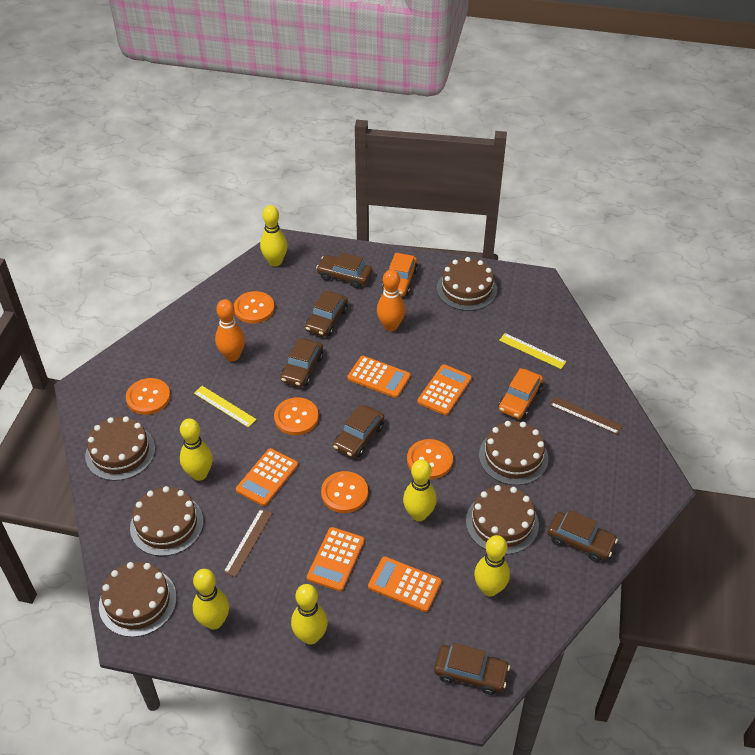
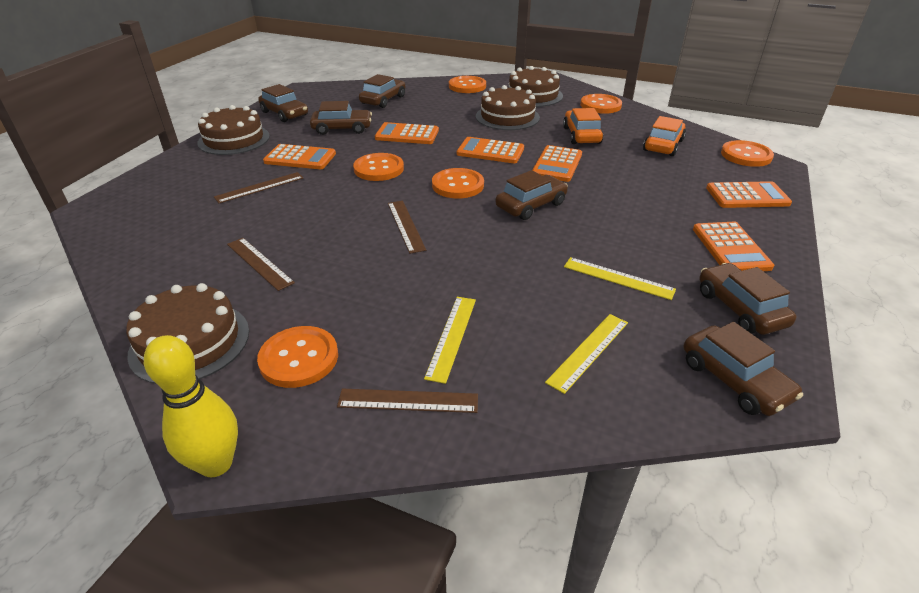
brown cake: [85,416,155,481] [99,562,177,637] [130,486,204,556] [437,257,497,311] [466,485,539,555] [479,421,548,485] = 6 -> [126,283,249,384] [197,105,270,155] [476,85,540,130] [509,66,563,107] = 4
brown ruler: [223,508,272,577] [550,397,623,435] = 2 -> [214,172,303,203] [227,238,295,291] [337,389,478,413] [388,201,426,254] = 4
orange bowling pin: [215,299,245,362] [377,269,405,331] = 2 -> none = 0
orange button: [126,378,171,415] [234,291,275,324] [274,397,319,435] [321,471,368,513] [407,439,453,479] = 5 -> [257,326,338,388] [353,153,404,181] [432,168,484,199] [449,76,486,93] [580,94,622,114] [721,140,774,167] = 6
orange calculator: [236,448,298,506] [307,527,365,591] [347,356,411,398] [368,556,442,612] [418,364,472,415] = 5 -> [263,144,336,169] [375,122,439,144] [457,137,524,163] [532,145,582,182] [693,222,774,271] [706,181,792,208] = 6
yellow bowling pin: [180,419,213,481] [193,569,229,630] [260,205,287,267] [291,584,328,645] [403,459,437,521] [474,535,510,597] = 6 -> [144,335,238,477] = 1
yellow ruler: [194,386,257,427] [499,333,567,369] = 2 -> [424,297,476,384] [545,314,628,394] [564,257,676,300] = 3

